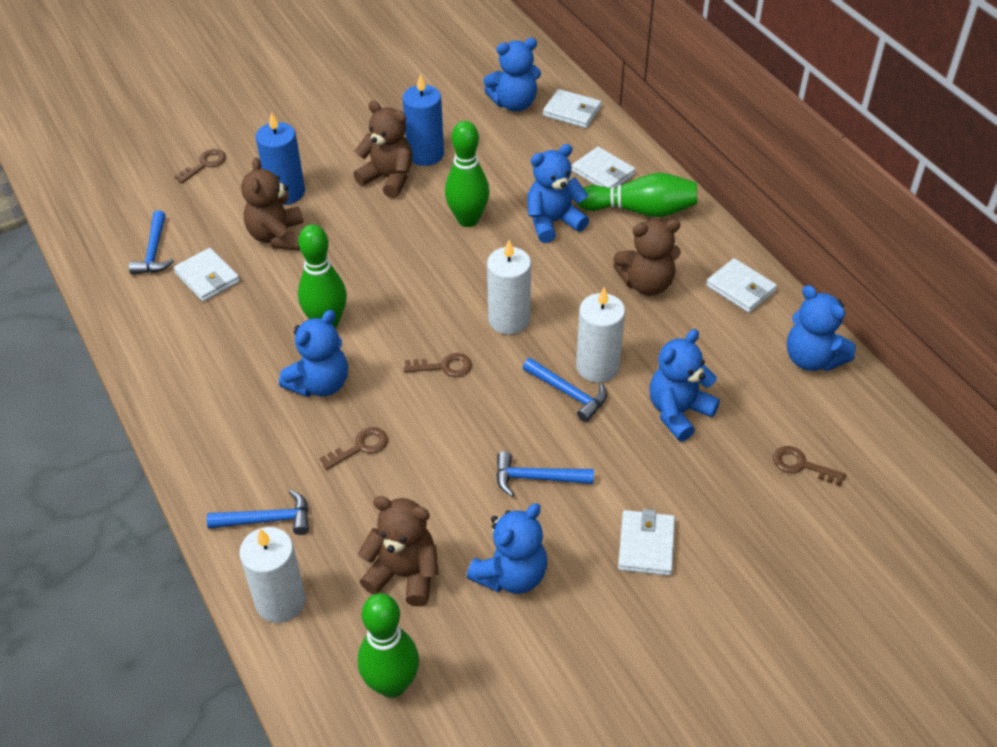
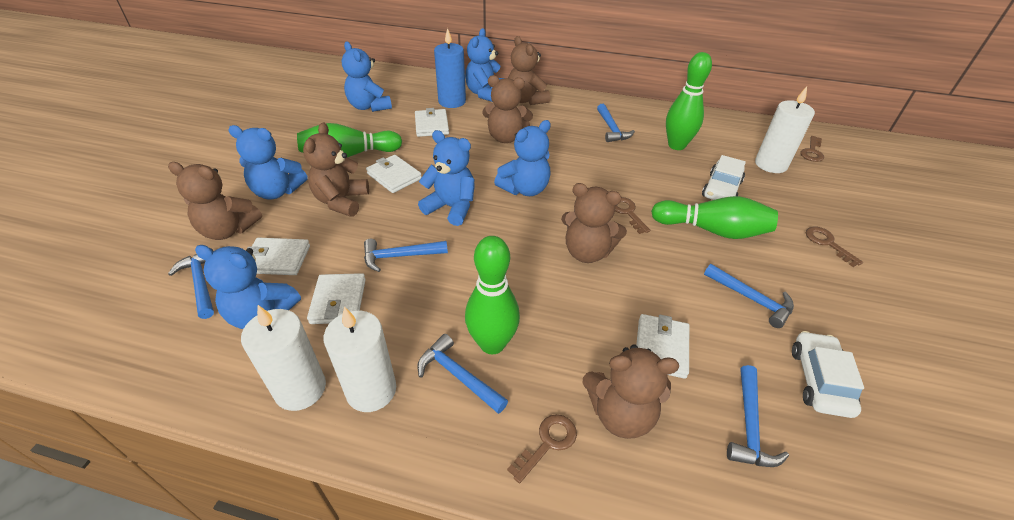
blue candle: [256,112,305,205] [403,74,444,166] = 2 -> [434,28,466,108] = 1
blue hammer: [129,210,174,275] [207,490,309,535] [496,452,594,497] [523,358,607,422] = 4 -> [168,248,214,319] [364,239,448,272] [417,334,508,414] [597,104,635,142] [704,264,794,328] [727,365,789,467] = 6
brown teddy bear: [241,157,303,251] [353,101,412,198] [358,496,438,606] [613,219,681,296] = 4 -> [168,162,262,240] [303,123,369,217] [482,75,533,143] [508,36,550,105] [561,183,627,263] [583,344,679,439] = 6
white car: none = 0 -> [702,155,746,200] [792,331,864,418] = 2

